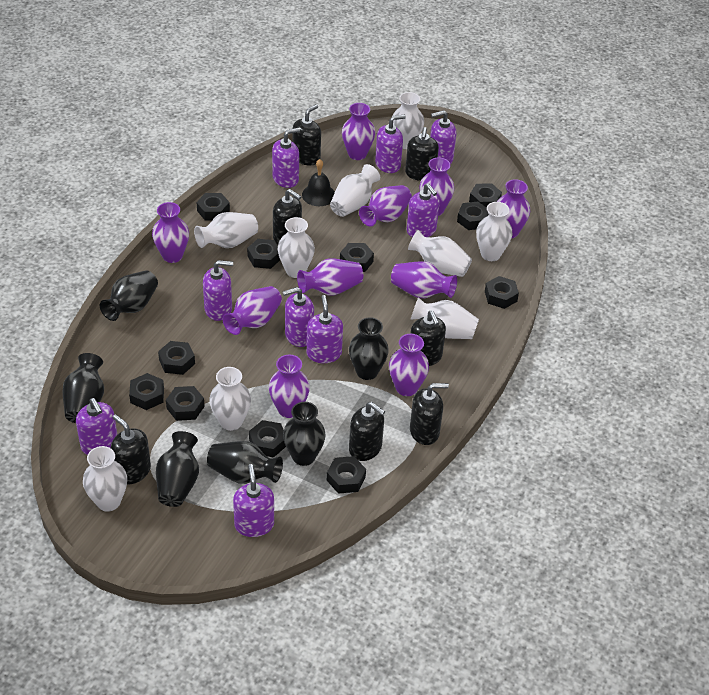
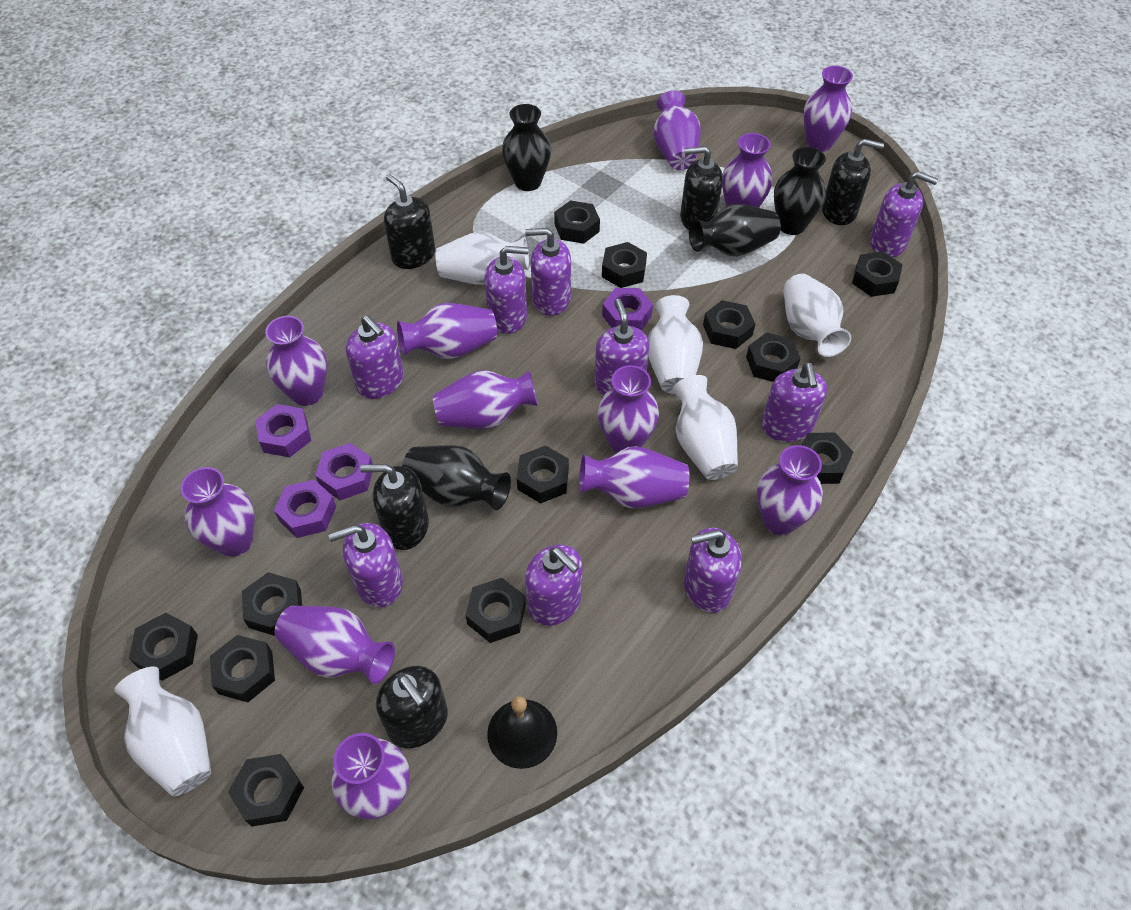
black nut: [129,373,164,410] [158,341,195,375] [166,386,205,421] [196,193,230,220] [247,239,280,269] [249,420,286,457] [327,456,366,494] [340,243,374,272] [457,202,489,230] [469,183,502,208] [485,276,519,309] = 11 -> [129,613,198,681] [210,635,275,702] [228,754,304,827] [242,572,302,636] [465,578,526,643] [517,445,569,503] [554,200,600,244] [602,242,647,288] [703,300,755,349] [746,333,801,382] [802,432,853,484] [852,251,903,297] = 12
black soap dispenser: [111,414,151,485] [273,189,302,244] [292,104,321,166] [349,402,385,461] [405,127,439,181] [410,311,446,366] [410,383,449,445] = 7 -> [360,464,429,550] [376,666,448,748] [384,174,435,269] [680,146,723,230] [822,139,884,225] = 5
black vase: [63,353,104,423] [100,270,158,321] [156,431,199,507] [207,441,283,484] [283,402,326,466] [349,317,389,380] = 6 -> [402,445,511,510] [502,104,551,191] [689,204,781,256] [774,147,826,235] = 4
purple nut: none = 0 -> [255,404,311,457] [274,479,336,538] [315,443,373,500] [602,288,653,330] = 4
purple vase: [152,202,189,263] [223,286,282,335] [269,354,310,418] [297,259,363,296] [342,103,375,160] [359,185,412,226] [389,334,429,396] [391,261,457,298] [419,157,454,216] [497,179,530,239] = 10 -> [180,467,255,557] [265,316,327,406] [274,606,395,684] [331,733,410,820] [397,303,497,359] [433,370,538,429] [579,446,689,509] [598,365,659,453] [653,90,701,170] [722,133,773,208] [757,445,823,535] [803,66,853,152] = 12
white vase: [83,446,127,512] [194,212,258,248] [209,367,251,431] [278,217,315,278] [330,164,380,217] [392,92,424,149] [408,230,472,277] [411,297,479,339] [476,202,513,261] = 9 -> [114,667,211,796] [435,231,529,285] [648,295,703,394] [672,375,738,480] [783,274,851,357] = 5

